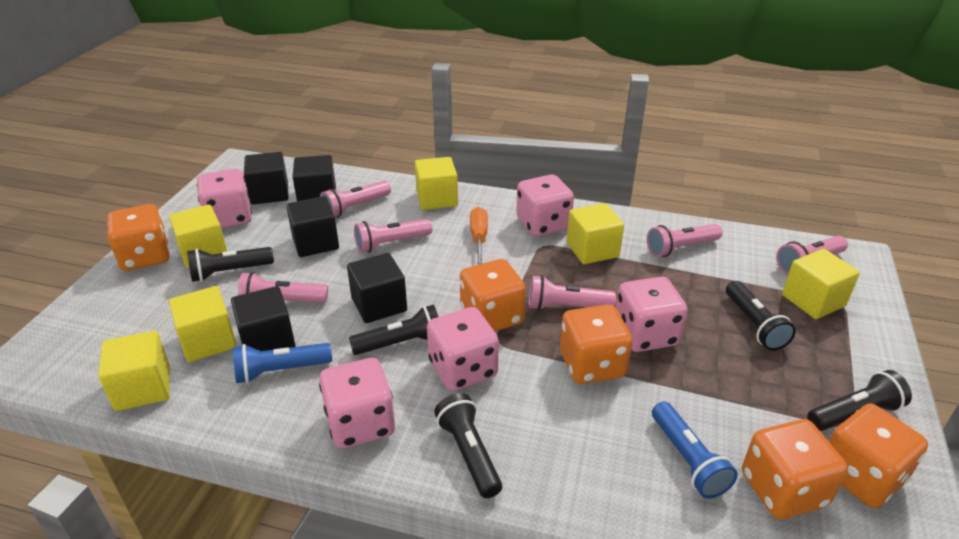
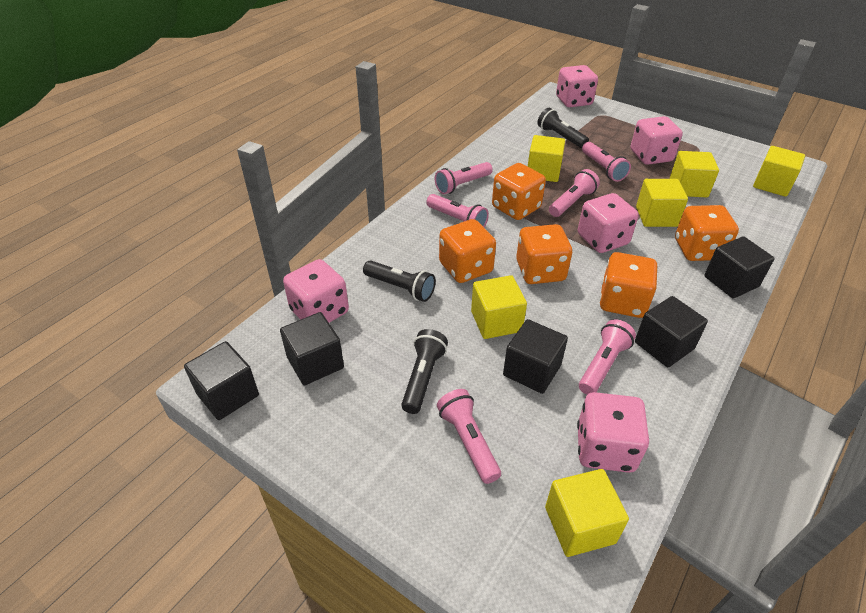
black flashlight: [187,247,274,282] [349,305,438,355] [434,393,502,498] [726,281,796,351] [807,370,912,431] = 5 -> [363,260,436,302] [401,329,448,414] [537,108,589,148] = 3
blue flashlight: [233,343,332,383] [652,402,738,499] = 2 -> none = 0
orange screwdriver: [470,207,488,265] = 1 -> none = 0

